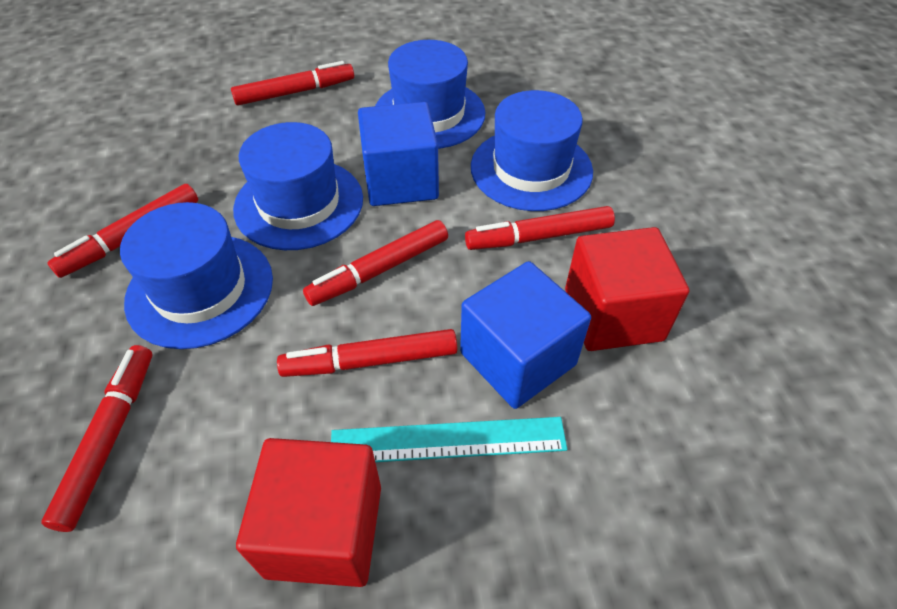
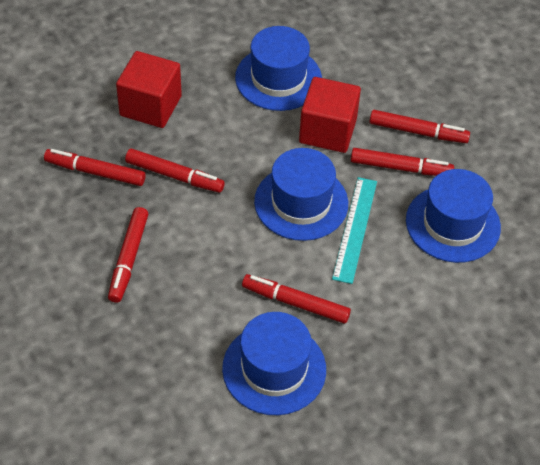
blue cube: [358,102,439,206] [460,261,591,409] = 2 -> none = 0

